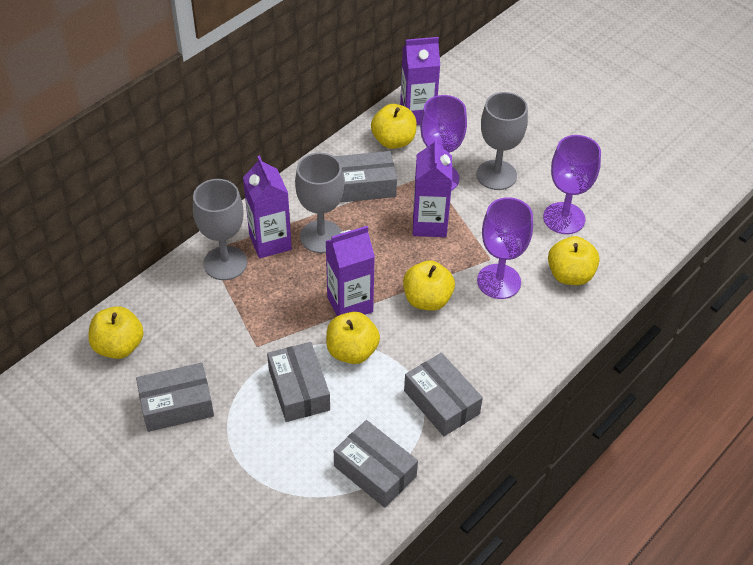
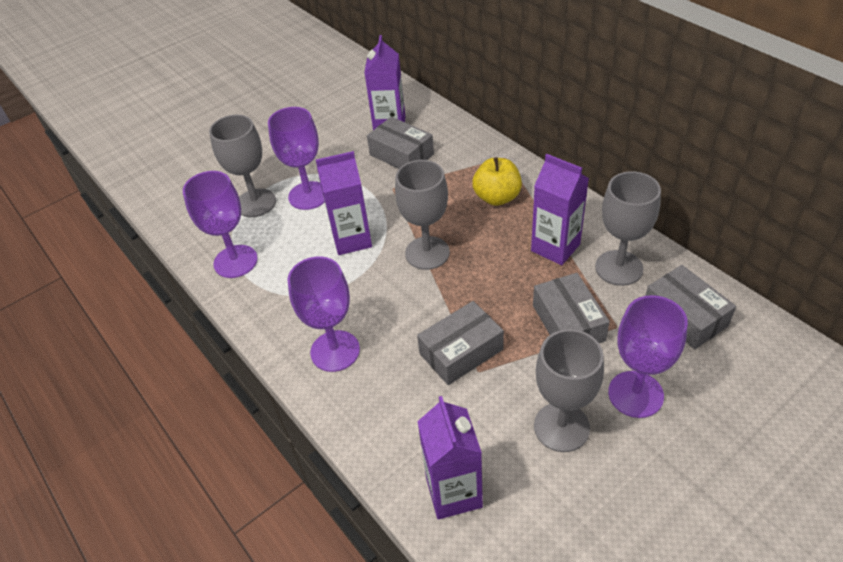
grey box: [136,363,214,432] [267,342,330,422] [334,420,418,508] [335,151,397,203] [404,353,483,436] = 5 -> [367,117,434,169] [417,301,504,385] [533,273,610,343] [646,265,736,349] = 4
grey goblet: [193,179,247,280] [295,153,344,253] [476,92,528,190] = 3 -> [209,115,276,217] [395,160,450,270] [534,329,604,452] [595,171,661,286] = 4
purple goblet: [420,95,467,191] [477,197,533,299] [543,135,601,234] = 3 -> [183,171,258,278] [268,107,325,210] [287,257,360,372] [608,295,688,418] = 4
yellow apple: [88,306,144,359] [326,312,380,364] [371,104,417,149] [403,260,455,311] [548,236,600,285] = 5 -> [472,157,522,206] = 1

